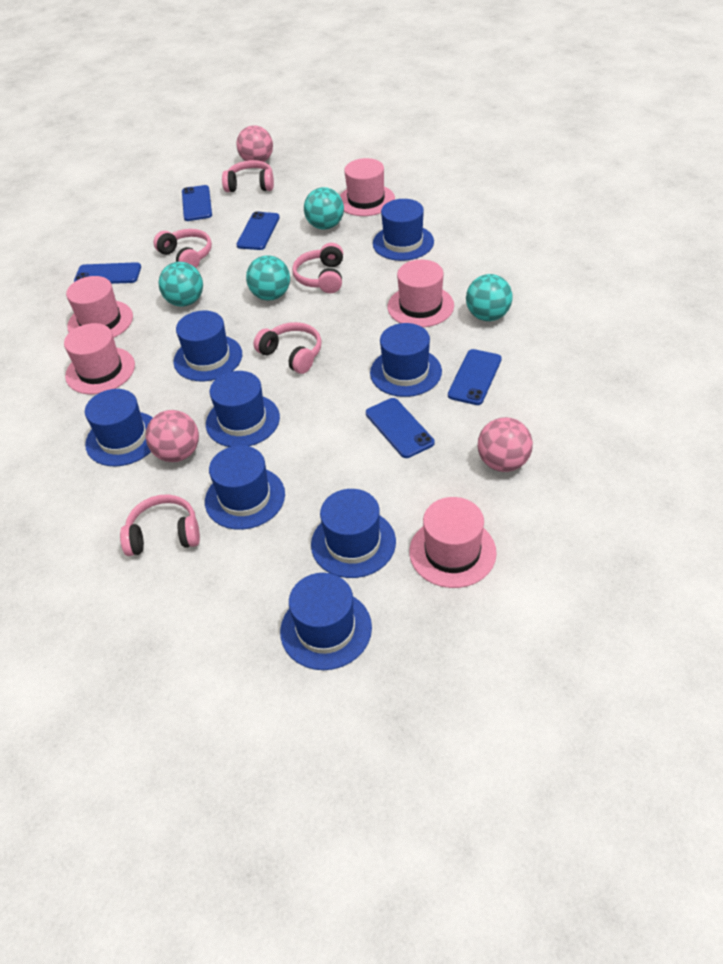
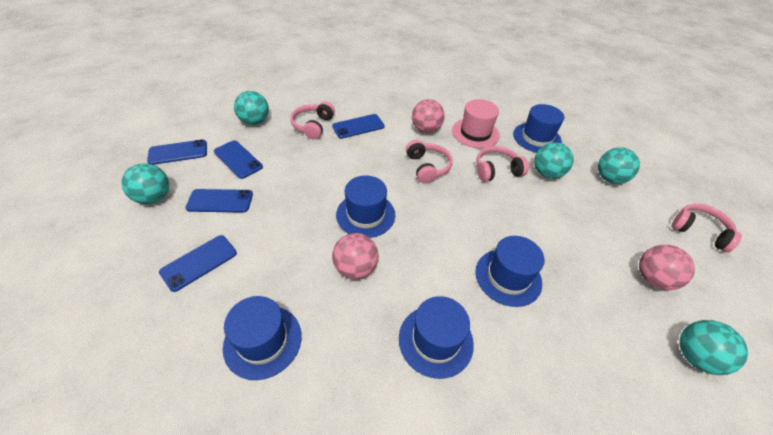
blue hat: [85,389,153,466] [173,311,242,381] [205,445,285,530] [206,371,280,447] [280,573,372,670] [311,489,396,578] [370,323,442,397] [373,199,434,261] = 8 -> [223,296,302,380] [336,175,395,238] [399,296,474,379] [475,236,545,307] [513,104,564,153] = 5
pink hat: [64,323,135,394] [66,276,133,338] [340,158,395,216] [388,260,454,327] [409,497,497,588] = 5 -> [452,99,500,148] = 1
pink headphones: [120,495,200,556] [153,229,212,268] [222,160,274,192] [253,322,322,374] [292,243,343,293] = 5 -> [290,102,335,140] [406,140,453,184] [476,146,529,182] [672,204,742,252] = 4
turquoise ball: [158,262,203,307] [246,255,290,300] [304,187,344,230] [466,274,513,321] = 4 -> [121,163,169,204] [234,91,269,125] [534,142,573,179] [598,148,640,184] [680,320,748,375] = 5

